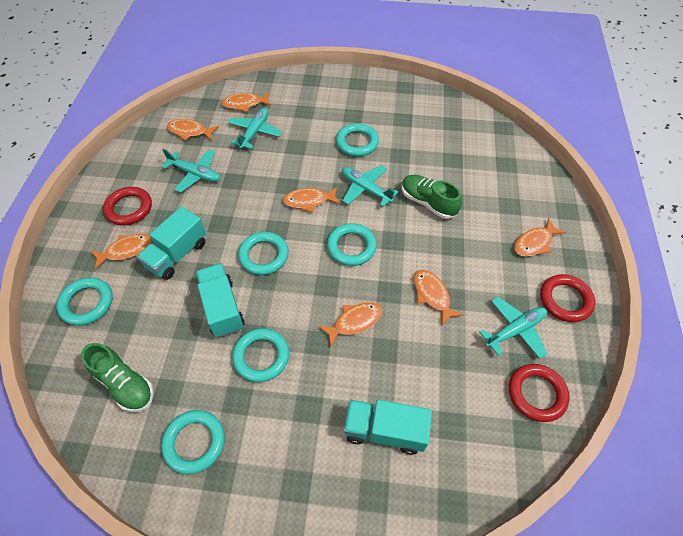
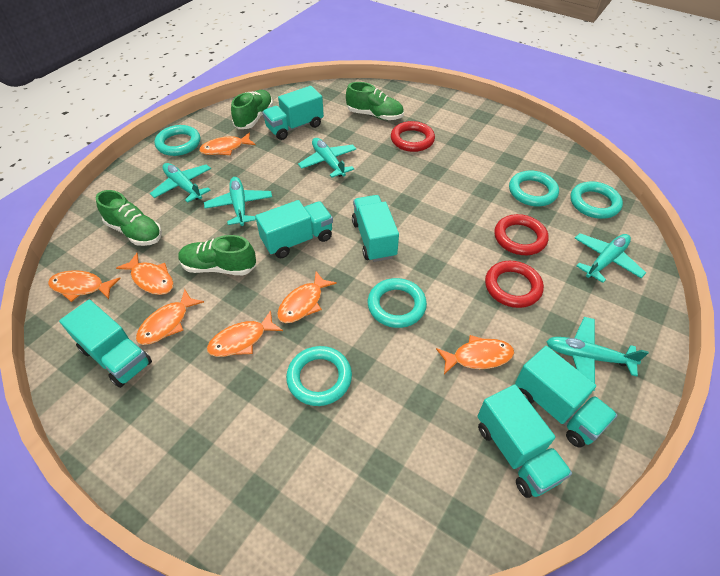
green shoe: [81,343,154,412] [402,175,462,219] = 2 -> [95,190,162,246] [178,235,256,275] [231,90,273,129] [346,82,404,120] = 4
turquoise plane: [162,149,220,193] [228,108,282,149] [342,165,399,207] [479,297,547,359] = 4 -> [150,163,211,203] [204,177,272,226] [298,138,356,178] [546,317,649,391] [575,233,646,283] = 5
turquoise ring: [57,277,113,326] [161,410,225,474] [232,328,289,382] [238,232,289,275] [327,223,377,266] [336,123,379,156] = 6 -> [155,125,200,156] [286,346,352,406] [368,278,427,328] [509,171,559,206] [570,182,623,219] = 5
turquoise truck: [137,206,207,280] [196,263,245,337] [344,400,432,455] = 3 -> [59,300,152,388] [255,200,333,258] [262,86,324,140] [352,195,399,262] [478,385,572,498] [515,346,618,448] = 6

